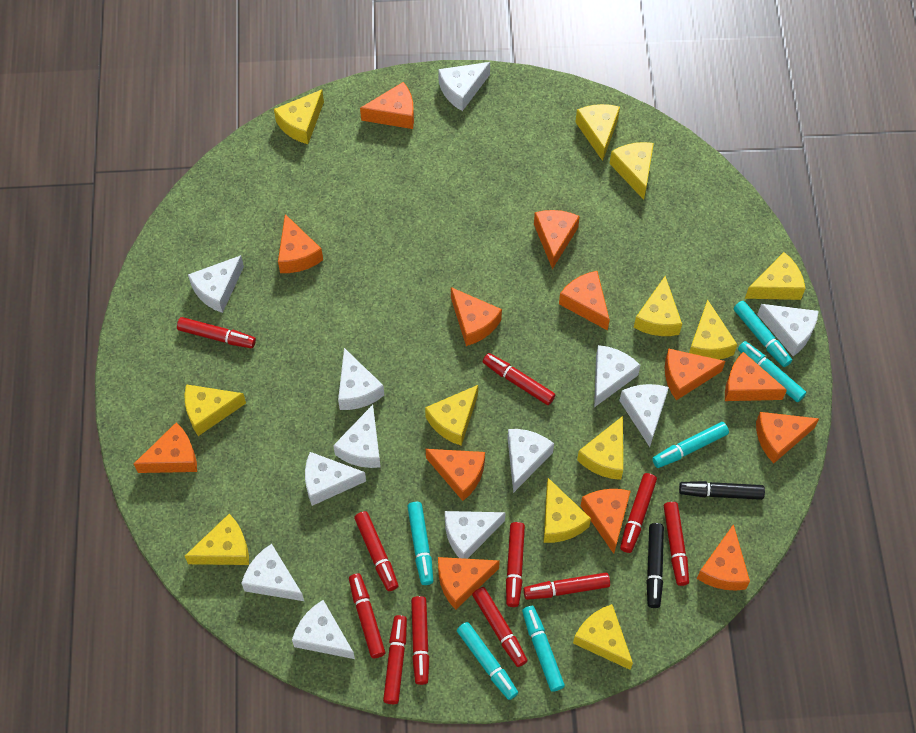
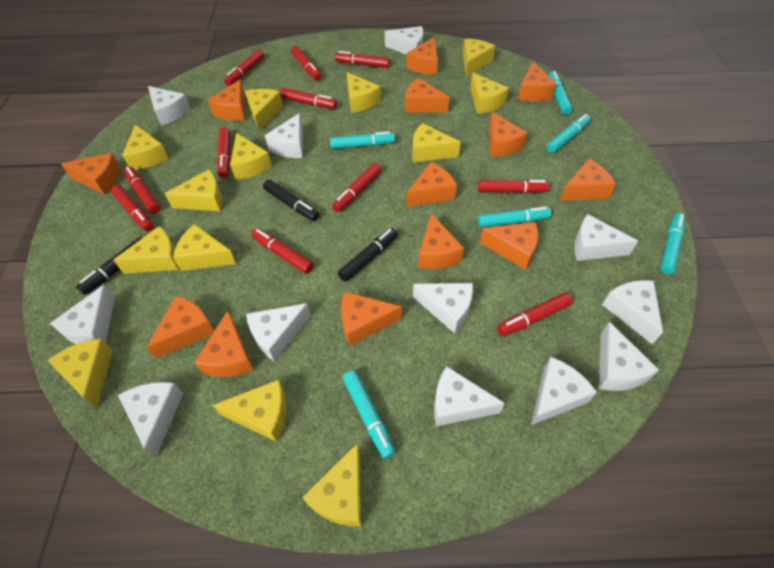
black marker: [646,523,664,608] [679,481,765,500] = 2 -> [76,237,142,295] [263,180,319,221] [338,228,398,282] = 3
yellow cheese: [185,384,246,436] [185,514,249,565] [274,90,324,144] [425,385,478,446] [544,478,591,543] [573,604,633,670] [576,104,620,161] [577,416,623,480] [609,142,654,200] [634,276,682,336] [689,299,738,360] [745,252,805,300] = 12 -> [47,339,113,408] [113,226,179,274] [122,124,169,170] [164,169,222,211] [173,224,236,271] [213,380,287,442] [230,133,272,180] [245,89,283,131] [303,443,361,527] [347,72,381,113] [412,123,461,162] [463,39,495,77] [470,73,509,114] = 13

